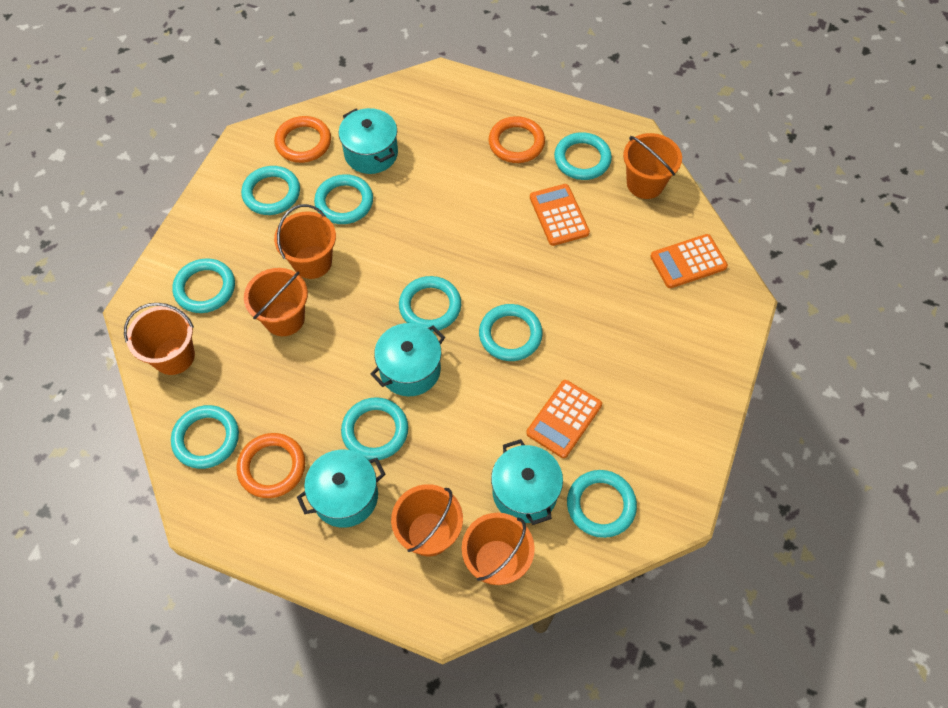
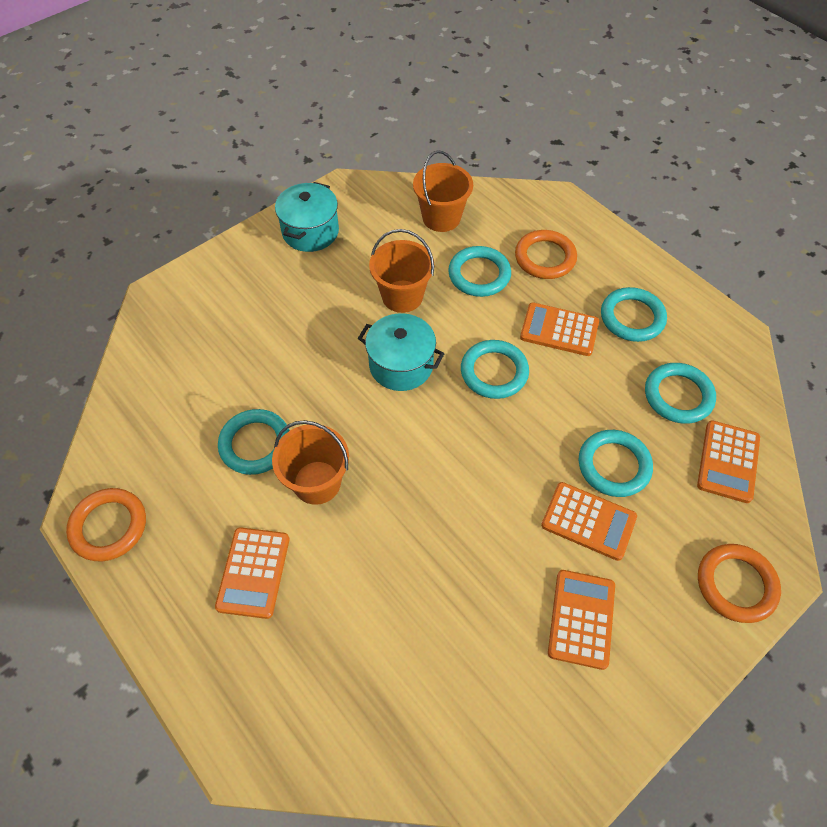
orange bucket: [124,303,195,375] [244,268,308,336] [274,204,336,279] [391,484,463,556] [462,513,535,585] [623,133,682,199] = 6 -> [272,420,349,505] [369,229,434,313] [413,150,473,232] = 3
orange calculator: [526,380,602,458] [530,184,590,246] [650,234,728,288] = 3 -> [215,527,290,619] [520,302,599,356] [541,482,637,561] [548,570,615,670] [697,420,760,503] = 5
turquoise pot: [297,450,386,528] [339,108,398,174] [371,323,445,396] [491,439,563,525] = 4 -> [275,182,339,252] [358,313,445,391] = 2
turquoise ring: [171,405,239,469] [172,258,235,313] [241,166,300,215] [314,174,373,224] [341,397,408,460] [399,276,461,332] [479,304,543,361] [554,132,612,180] [567,470,637,538] = 9 -> [218,409,290,475] [448,246,511,297] [461,340,529,399] [579,430,653,497] [601,287,667,342] [645,363,716,424] = 6

